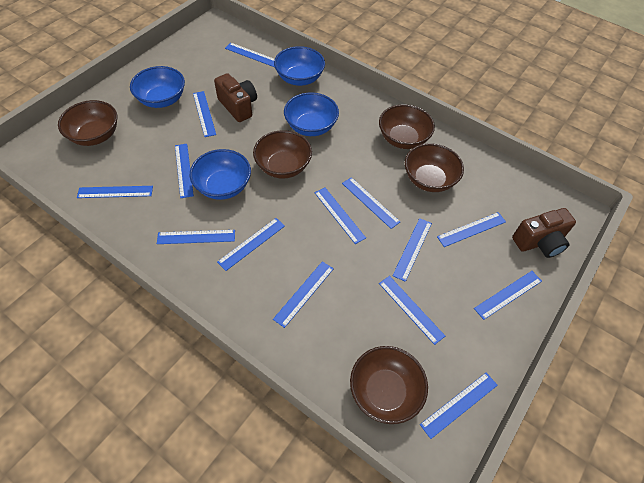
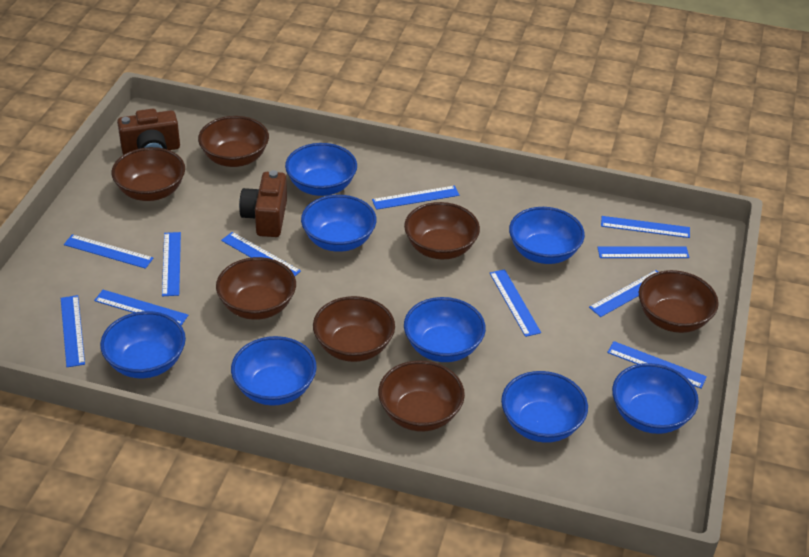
blue bowl: [130,66,185,108] [190,149,251,200] [274,46,325,86] [284,92,339,136] = 4 -> [100,311,186,378] [231,336,317,406] [285,143,357,196] [301,195,377,252] [404,297,486,362] [501,371,588,443] [509,207,585,264] [612,363,699,434] = 8
blue ruler: [77,186,153,198] [157,230,235,244] [175,144,194,198] [193,91,216,137] [217,218,285,271] [225,43,275,67] [273,261,334,328] [315,188,366,244] [342,177,400,229] [379,276,445,345] [392,218,432,282] [420,372,498,439] [437,212,506,247] [474,271,542,320] = 14 -> [61,295,85,367] [64,234,153,269] [94,290,188,326] [162,232,181,296] [221,232,301,276] [372,186,459,210] [490,269,541,337] [589,270,658,317] [597,247,690,258] [601,216,690,238] [607,341,707,388] = 11
brown bowl: [58,100,117,146] [253,130,312,179] [350,346,428,424] [379,104,435,149] [405,143,464,192] = 5 -> [112,147,185,201] [198,116,269,167] [216,257,296,320] [313,296,395,362] [378,361,465,431] [404,202,480,259] [639,270,719,333] = 7

